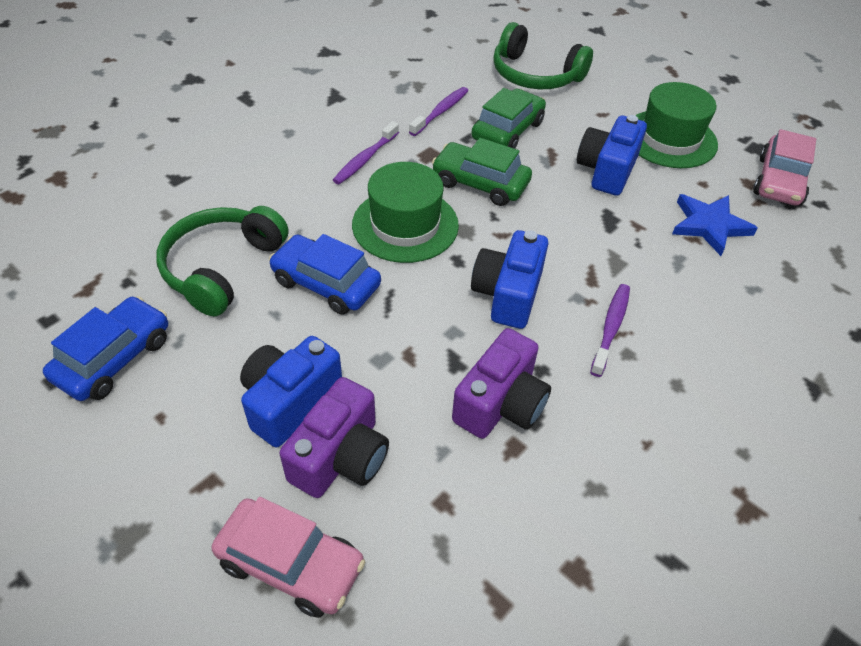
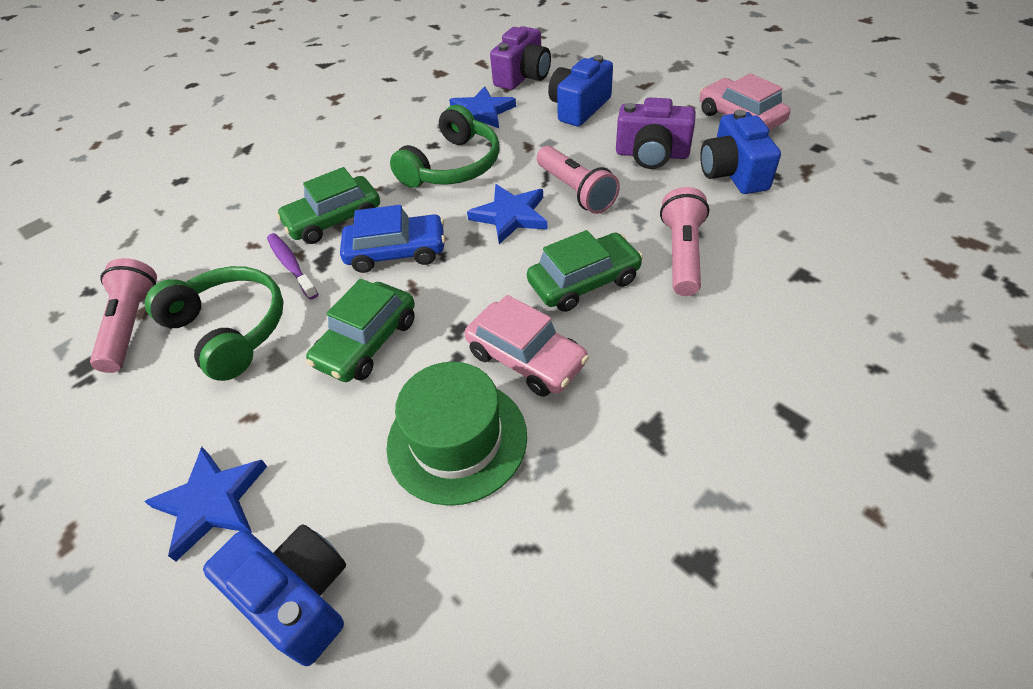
blue car: [43,296,168,401] [269,234,381,315] = 2 -> [340,205,445,273] = 1
blue star: [672,194,758,256] = 1 -> [144,447,267,561] [449,86,516,128] [467,184,548,244] = 3
green car: [432,138,532,206] [471,88,546,149] = 2 -> [276,167,380,244] [306,279,415,382] [527,230,643,312] = 3
green hat: [352,162,459,263] [635,82,718,168] = 2 -> [386,362,527,506] = 1
pink flashlight: none = 0 -> [90,258,157,373] [537,146,620,214] [660,187,709,296] = 3
purple toothbrush: [333,121,399,184] [409,87,468,136] [590,284,630,377] = 3 -> [267,233,318,300] = 1

